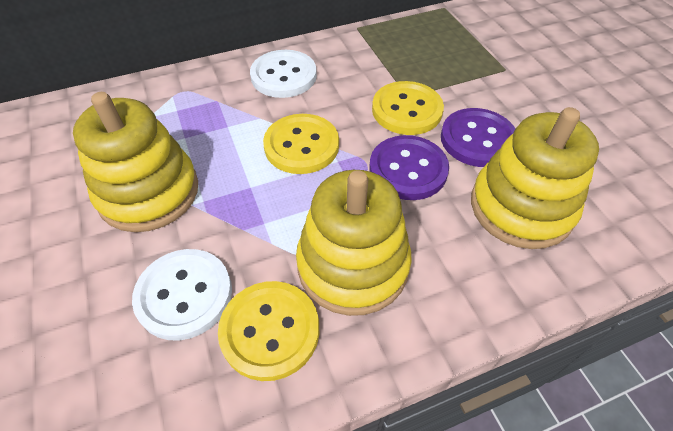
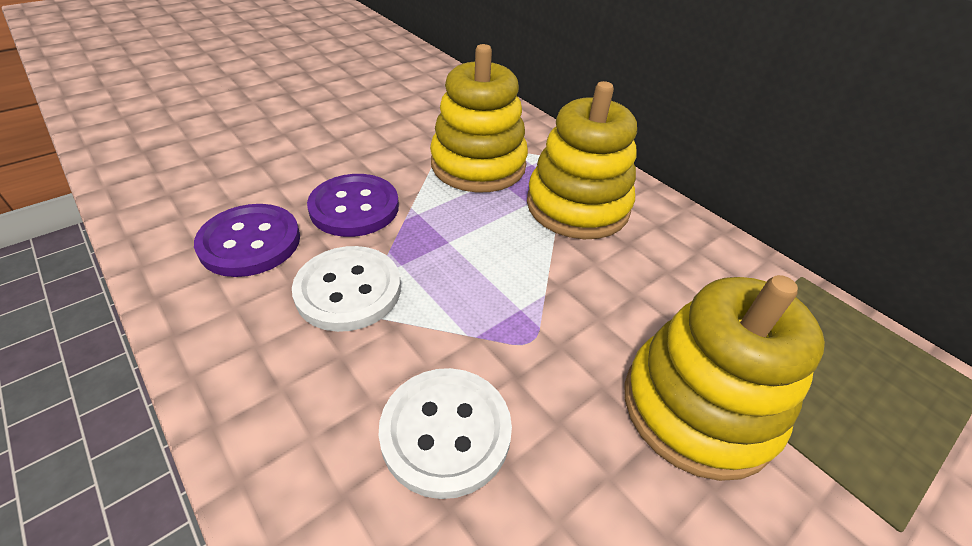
yellow button: [218,281,319,381] [263,114,339,174] [372,81,444,135] = 3 -> none = 0

